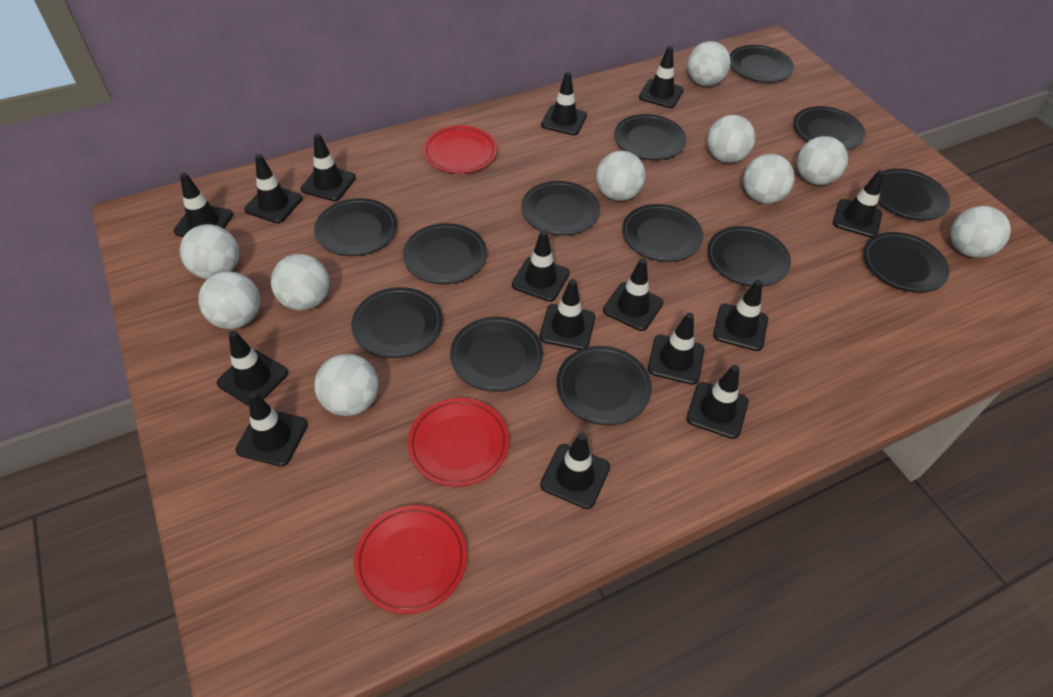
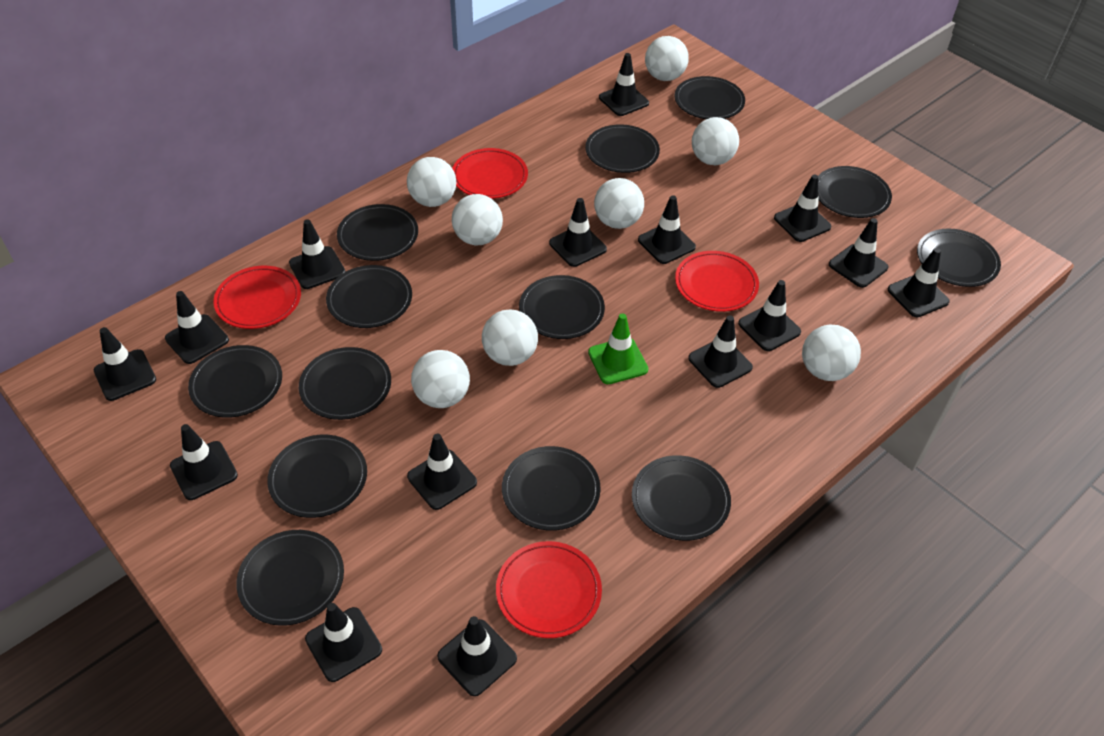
green traffic cone: none = 0 -> [588,313,649,384] = 1
red plate: [354,505,467,614] [408,398,509,487] [423,126,497,173] = 3 -> [213,266,301,329] [452,148,528,199] [496,541,602,638] [675,251,759,312] = 4
white ball: [180,224,239,279] [198,271,260,329] [271,254,330,311] [314,354,379,416] [596,151,645,201] [687,41,730,86] [707,115,755,163] [743,154,795,204] [797,136,848,185] [951,206,1011,258] = 10 -> [407,157,456,207] [411,350,470,408] [452,194,503,245] [482,309,538,366] [594,178,644,229] [645,36,689,81] [692,117,739,165] [802,324,861,381] = 8

